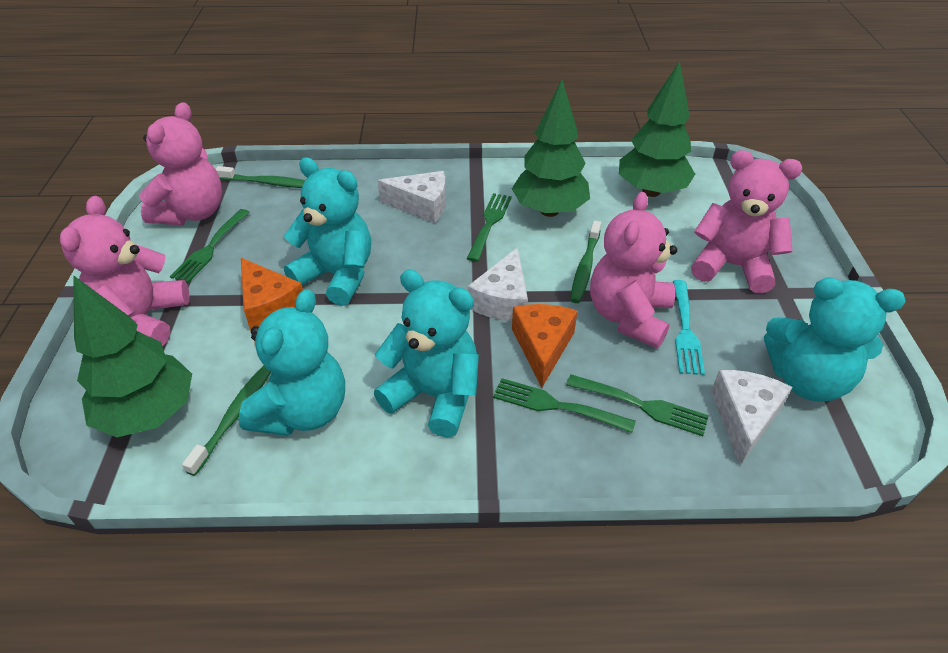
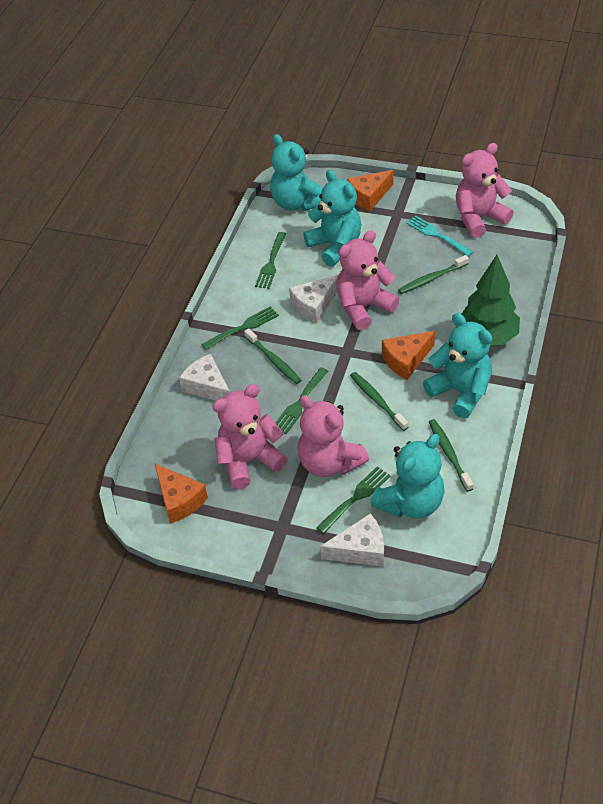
green toothbrush: [182,365,271,476] [216,166,305,188] [570,221,601,303] = 3 -> [244,328,301,384] [350,372,408,431] [398,255,469,294] [429,419,474,492] = 4
green tree: [73,275,192,437] [512,80,590,217] [619,61,695,197] = 3 -> [462,255,520,345] = 1
orange cheese: [241,258,303,331] [512,304,577,388] = 2 -> [154,463,208,524] [347,170,393,212] [382,331,435,380] = 3

